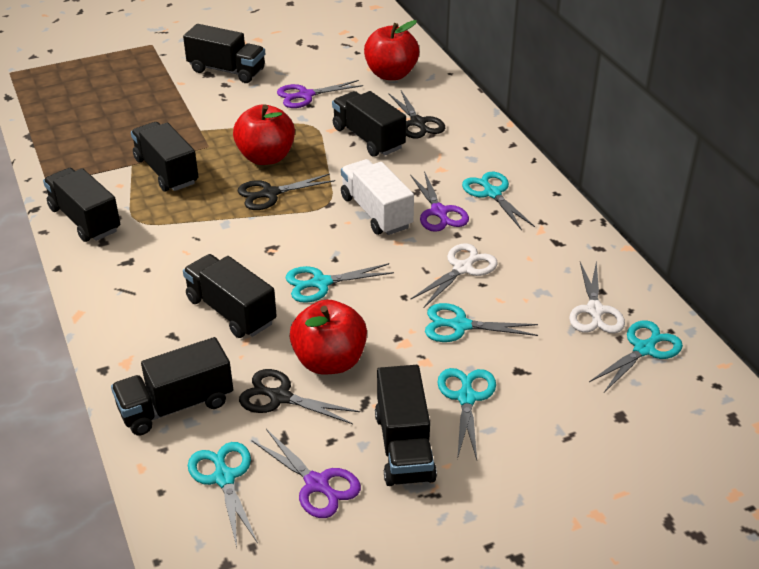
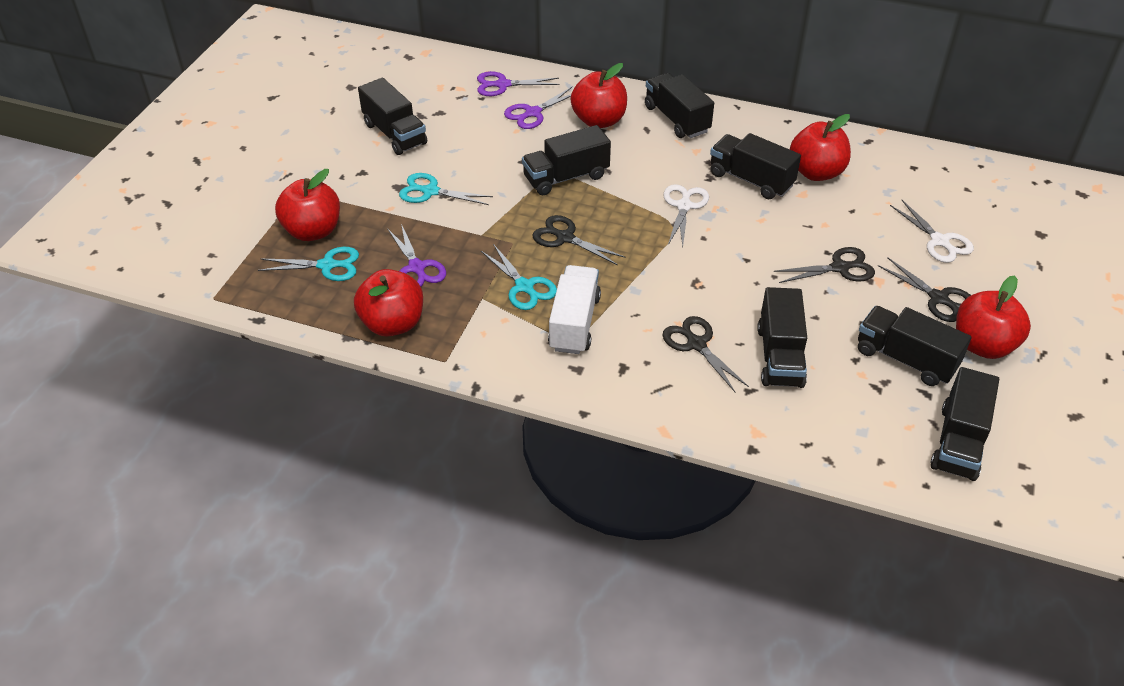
black scissors: [238,174,335,210] [239,369,360,424] [389,90,445,138] = 3 -> [532,215,626,265] [662,316,749,393] [774,247,875,283] [878,257,971,322] = 4
red apple: [233,104,295,165] [290,300,367,375] [364,20,419,80] = 3 -> [275,169,340,241] [354,269,423,337] [571,63,627,128] [790,114,851,181] [956,275,1031,359] = 5
turquoise scissors: [188,442,258,547] [286,263,394,303] [425,303,538,342] [437,368,496,460] [462,172,535,230] [589,320,683,392] = 6 -> [258,247,359,281] [399,173,493,205] [481,244,557,310] = 3

